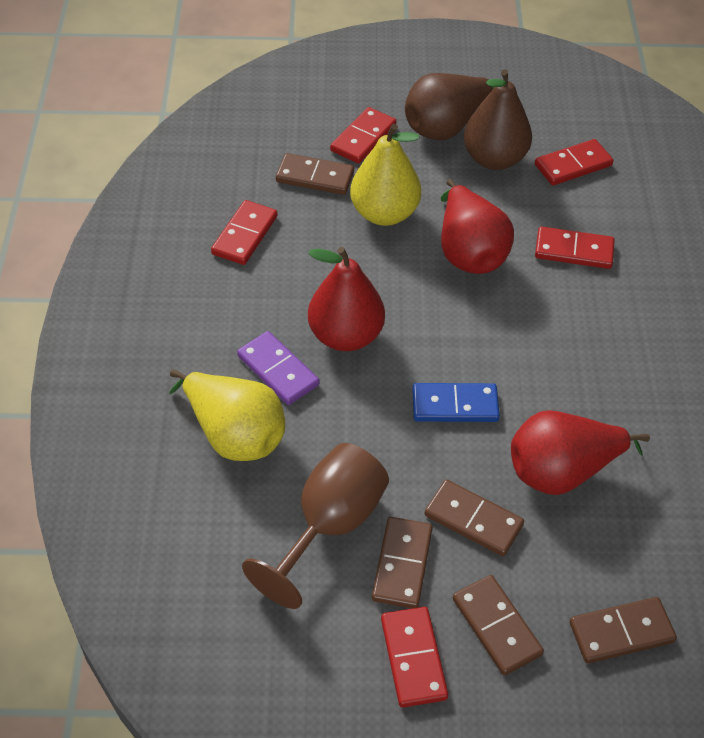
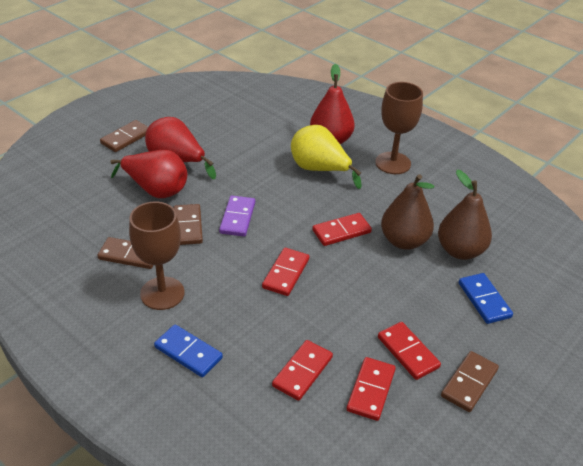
blue domino: [412,383,500,422] = 1 -> [154,324,223,377] [459,273,513,324] = 2
brown domino: [276,153,354,195] [372,517,433,608] [425,480,524,556] [453,575,544,676] [569,597,677,664] = 5 -> [98,237,154,269] [100,120,148,152] [173,204,203,245] [441,351,499,412] = 4
brown goblet: [242,443,389,609] = 1 -> [129,202,185,310] [375,82,423,174] = 2
yellow pear: [169,369,285,461] [350,124,421,226] = 2 -> [291,125,362,189] = 1

